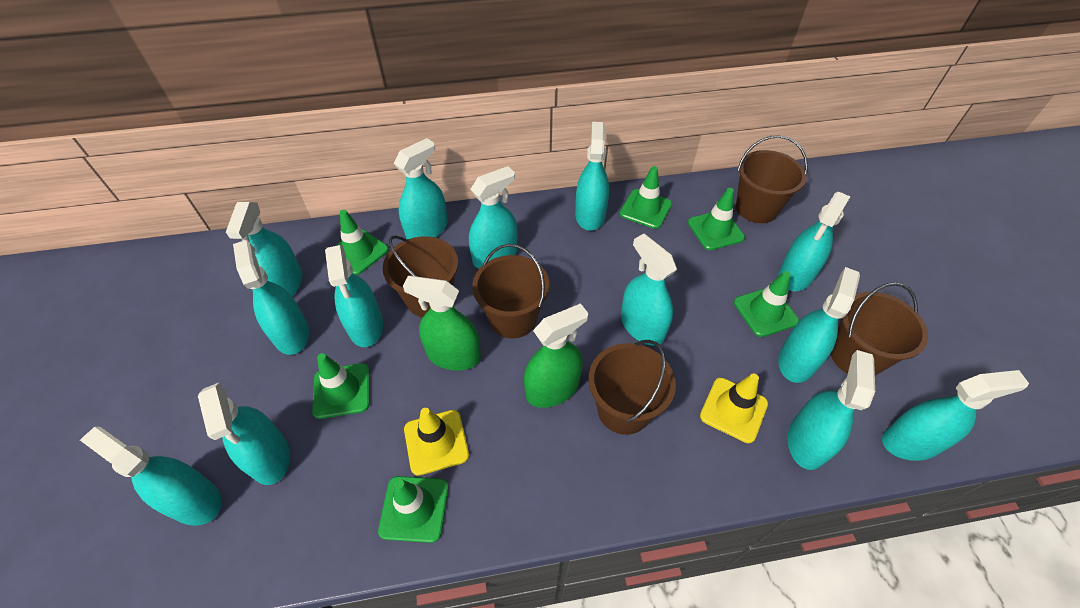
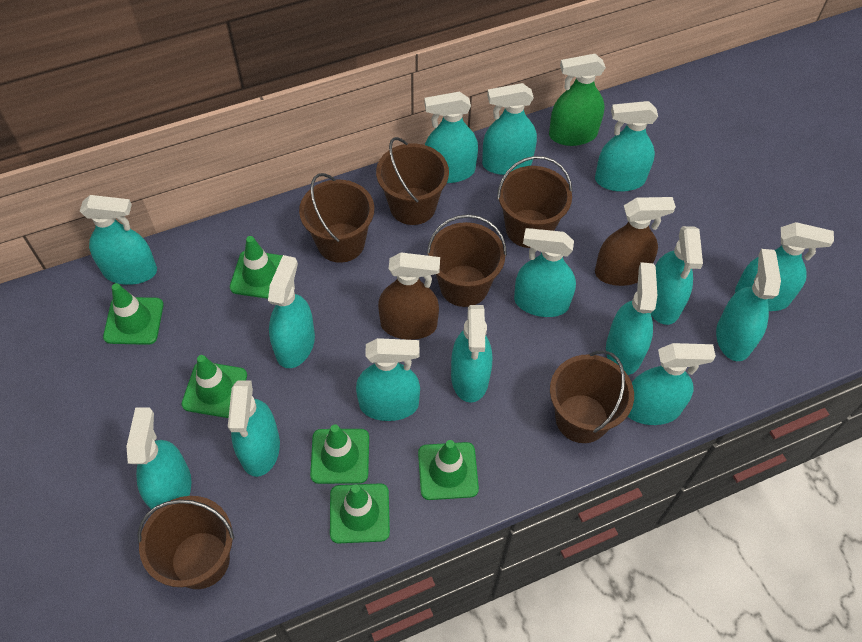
brown bucket: [383,236,458,318] [472,244,549,338] [589,340,676,435] [736,135,808,223] [831,282,928,375] = 5 -> [138,496,234,589] [299,173,374,263] [376,137,449,225] [427,214,507,307] [497,156,572,248] [550,350,634,443] = 6
brown spray bottle: none = 0 -> [378,252,440,340] [595,197,676,286] = 2
green spray bottle: [403,276,481,370] [524,303,588,408] = 2 -> [549,54,606,146] = 1
turquoise spray bottle: [80,427,222,526] [198,382,290,485] [226,202,302,296] [233,240,309,355] [325,245,383,347] [394,138,448,239] [469,166,518,269] [575,122,609,231] [621,234,677,346] [778,192,851,291] [778,267,860,383] [788,350,875,470] [882,370,1029,461] = 13 -> [80,195,157,285] [126,407,191,509] [228,380,280,477] [268,255,315,368] [356,338,420,421] [424,92,478,183] [451,305,492,403] [482,83,537,175] [514,228,576,317] [595,101,658,192] [606,262,657,375] [628,343,716,425] [651,226,703,325] [716,249,781,361] [735,222,834,311] = 15
yellow traffic cone: [404,408,469,476] [700,373,768,443] = 2 -> none = 0

